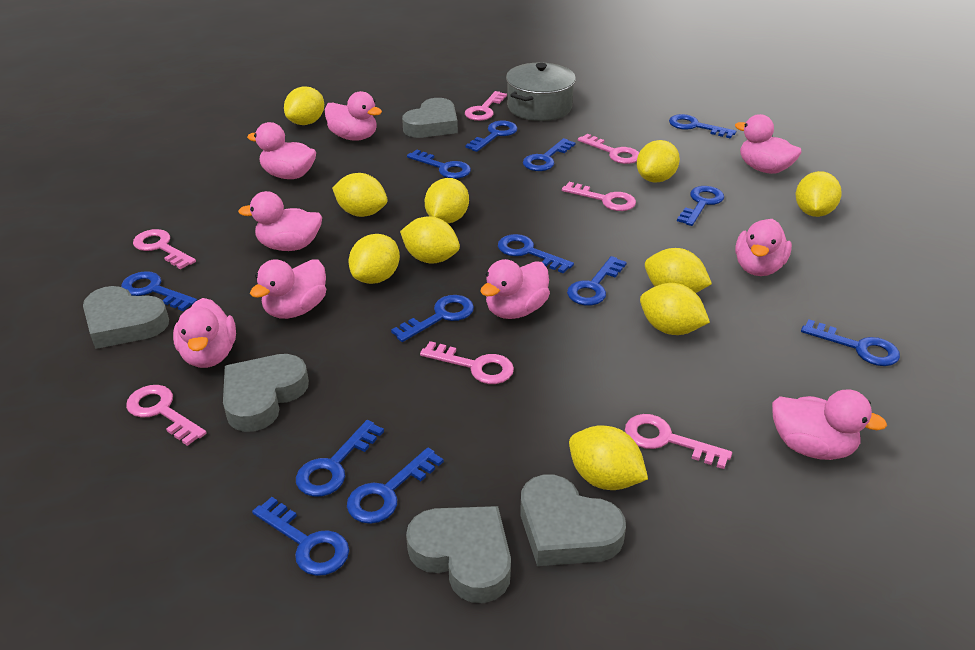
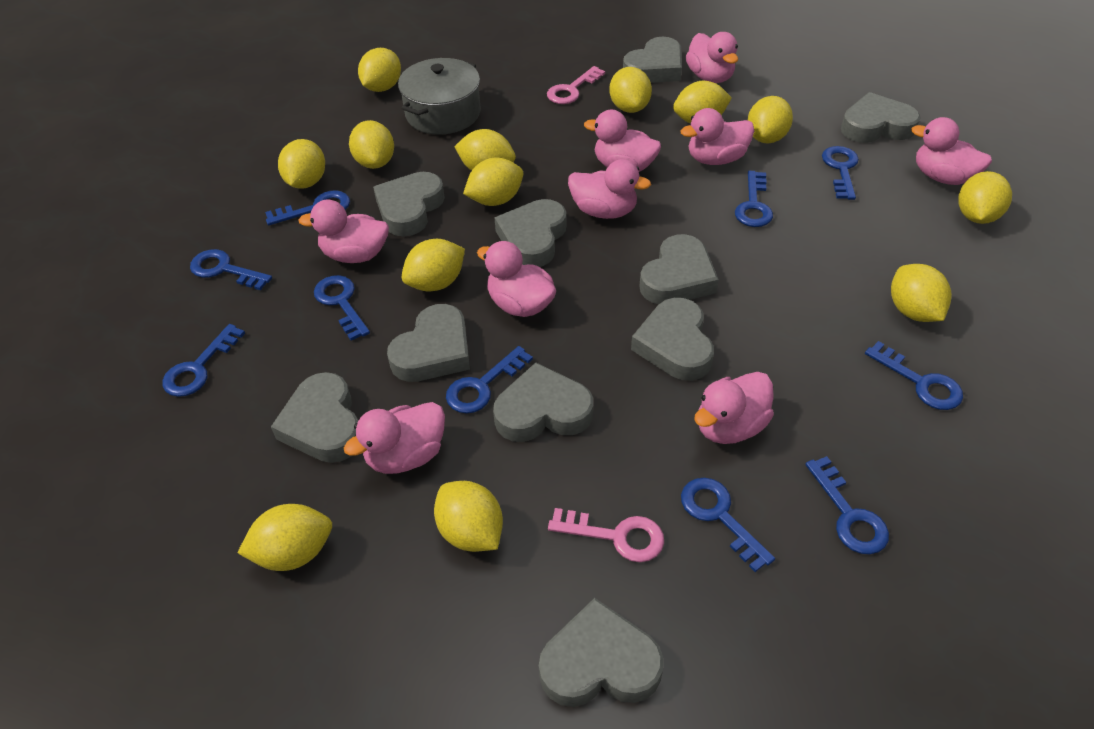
blue key: [121,271,197,311] [252,497,349,576] [296,420,384,497] [347,448,444,524] [391,295,474,342] [407,150,471,179] [465,121,518,152] [498,234,574,273] [523,138,575,171] [567,256,627,306] [669,114,736,139] [677,186,724,226] [801,319,900,366] = 13 -> [163,324,245,397] [190,249,272,290] [265,190,350,225] [314,275,370,341] [446,346,533,414] [681,478,775,572] [735,171,773,227] [805,456,889,554] [822,146,859,200] [865,341,963,410] = 10
grey heart: [83,286,169,349] [223,354,309,432] [402,98,458,138] [406,506,511,603] [521,474,626,566] = 5 -> [271,372,358,463] [373,172,445,237] [387,304,470,382] [493,363,593,442] [494,199,566,267] [539,598,663,707] [623,37,682,83] [631,298,714,381] [639,234,719,304] [841,92,921,143] = 10
pink key: [126,385,206,446] [133,229,196,269] [420,341,514,384] [465,91,507,121] [562,182,636,211] [578,134,639,164] [625,414,732,469] = 7 -> [547,66,605,104] [548,508,664,562] = 2
yellow lemon: [284,86,324,125] [332,173,387,217] [349,234,400,284] [400,216,460,264] [425,178,469,223] [569,426,648,490] [637,140,680,183] [640,283,710,335] [645,248,712,293] [796,171,842,217] = 10 -> [237,504,332,571] [278,139,325,189] [349,120,394,169] [358,48,401,92] [402,239,465,291] [434,481,503,552] [454,129,516,171] [463,158,523,206] [609,67,652,113] [673,81,732,124] [748,96,793,143] [891,264,952,322] [958,171,1012,224] = 13

